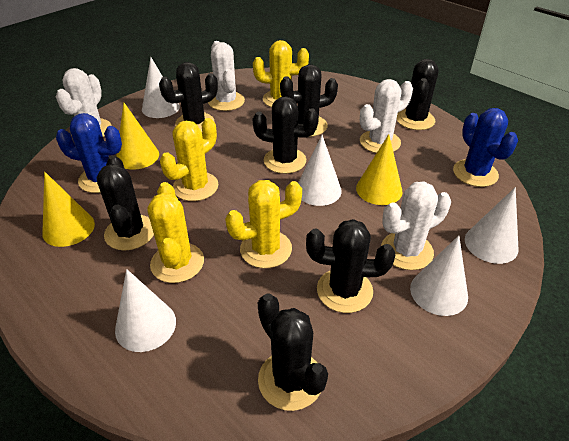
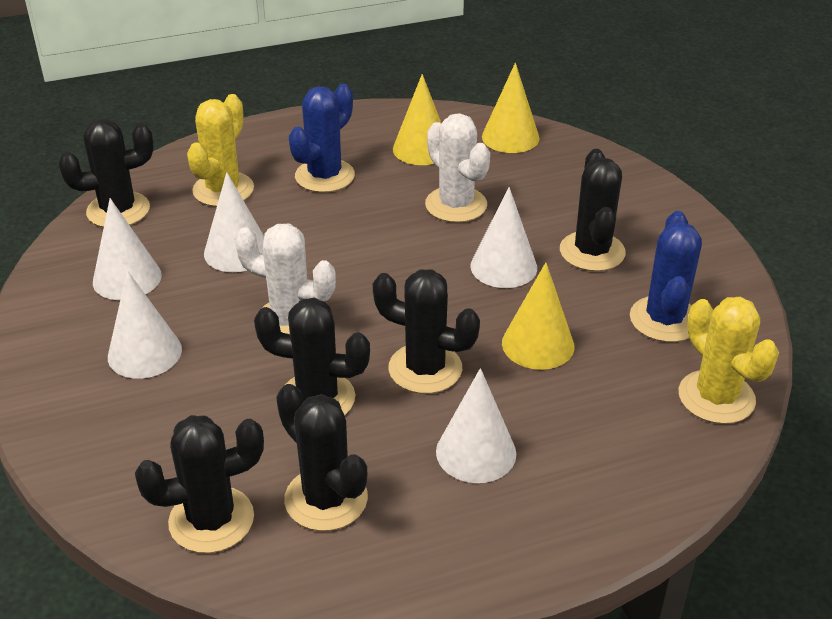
black cactus: [97,155,154,251] [159,62,218,132] [253,96,319,174] [258,294,328,411] [280,64,338,137] [306,219,395,313] [397,59,439,130] = 7 -> [58,119,154,227] [135,415,264,553] [254,298,370,416] [276,384,368,531] [373,269,480,394] [560,149,626,271] = 6
white cactus: [56,68,112,137] [208,41,245,111] [360,79,413,153] [381,181,451,270] = 4 -> [235,224,336,334] [425,113,490,223] = 2
yellow cactus: [148,182,204,283] [160,118,218,201] [225,180,302,268] [253,40,309,107] = 4 -> [187,94,254,207] [679,297,779,424] = 2

